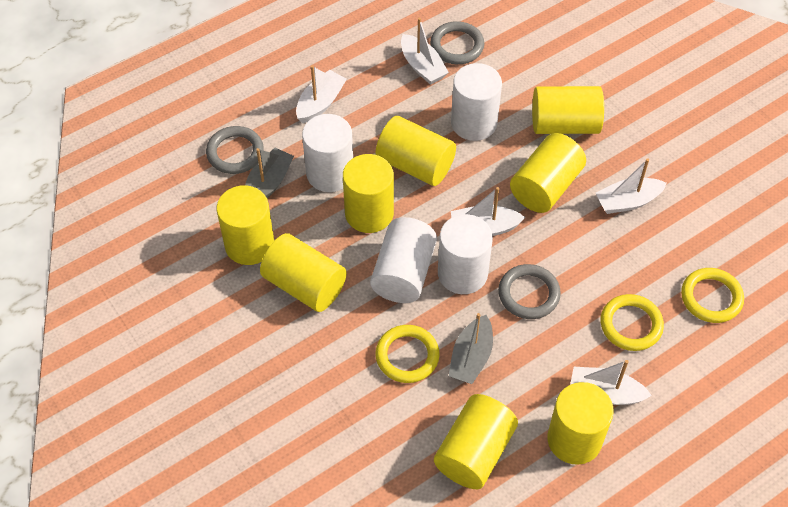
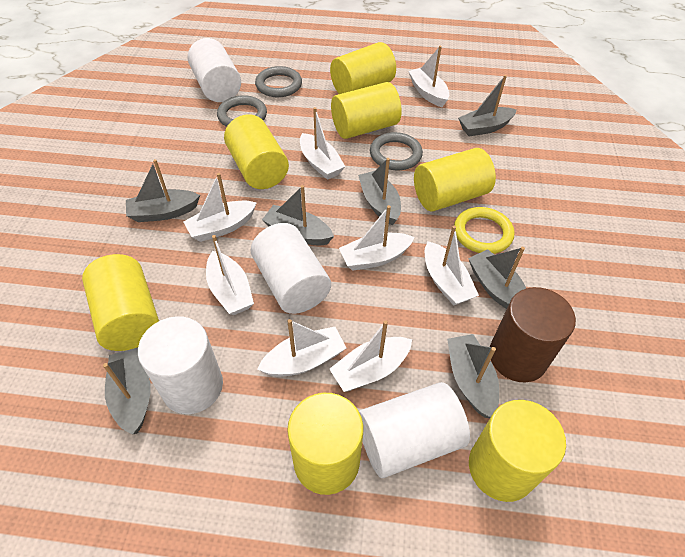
brown cylinder: none = 0 -> [490,287,576,382] = 1
grey boat: [245,148,294,198] [449,313,493,384] = 2 -> [103,348,151,435] [126,159,200,222] [262,185,334,246] [358,158,401,226] [447,334,499,418] [458,75,517,136] [468,247,526,309] = 7
white boat: [296,65,347,123] [401,18,449,85] [451,187,526,236] [570,360,652,405] [596,158,667,214] = 5 -> [184,173,257,242] [206,235,254,315] [257,319,346,377] [300,107,345,180] [329,320,412,392] [339,205,415,271] [408,46,449,107] [425,226,479,306] = 8
yellow cylinder: [217,185,274,265] [260,233,347,312] [343,154,394,233] [376,116,456,186] [434,394,518,489] [510,133,586,213] [532,86,604,134] [547,382,613,465] = 8 -> [82,254,159,351] [224,114,289,189] [287,393,363,495] [330,42,396,94] [331,82,402,139] [414,148,496,212] [469,400,566,502] = 7
yellow ring: [375,325,440,383] [600,294,664,351] [681,268,744,323] = 3 -> [454,207,514,254] = 1

